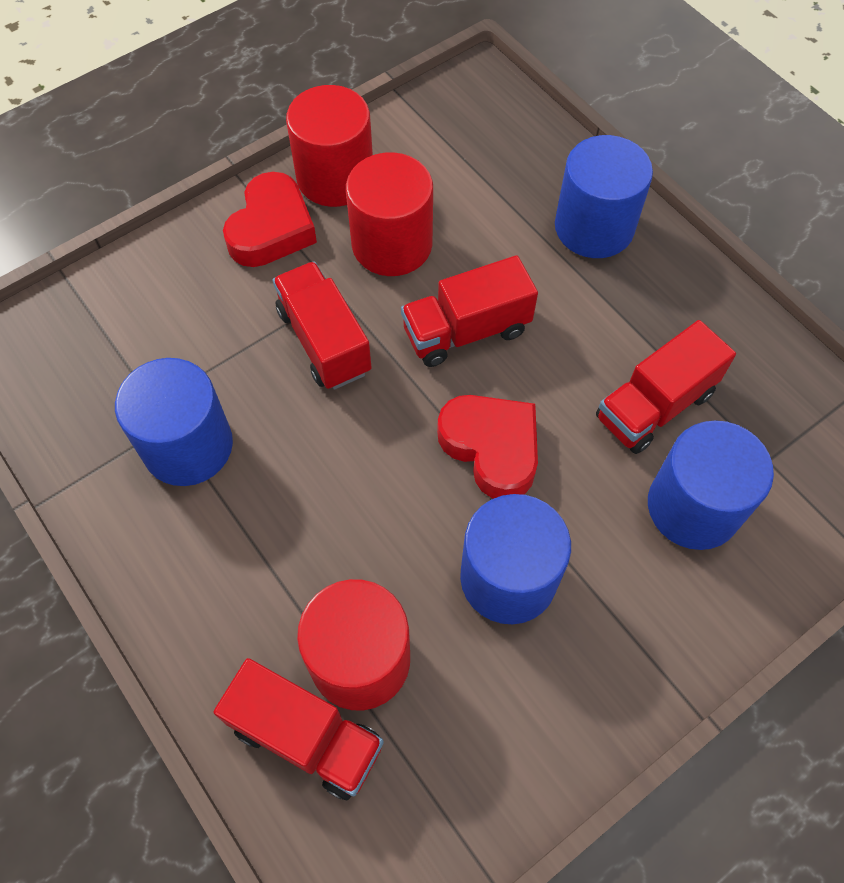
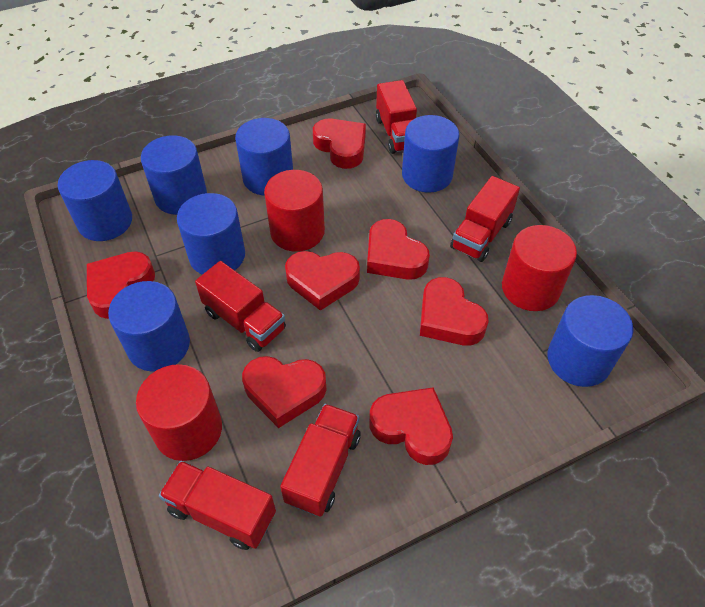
blue cylinder: [115,358,233,486] [460,494,571,624] [555,135,653,258] [648,420,774,550] = 4 -> [58,160,132,241] [108,281,190,372] [141,135,207,215] [177,193,245,275] [235,118,293,195] [402,115,459,193] [548,295,633,387] = 7
red heart: [223,172,317,267] [437,395,538,499] = 2 -> [87,251,155,319] [242,356,326,428] [285,251,360,311] [313,119,366,169] [367,219,430,280] [369,387,453,465] [420,277,489,345] = 7
red truck: [214,658,384,800] [273,261,372,390] [401,255,538,367] [596,320,736,454] = 4 -> [159,461,276,550] [195,261,286,352] [280,404,360,517] [376,80,417,154] [450,176,520,262] = 5

